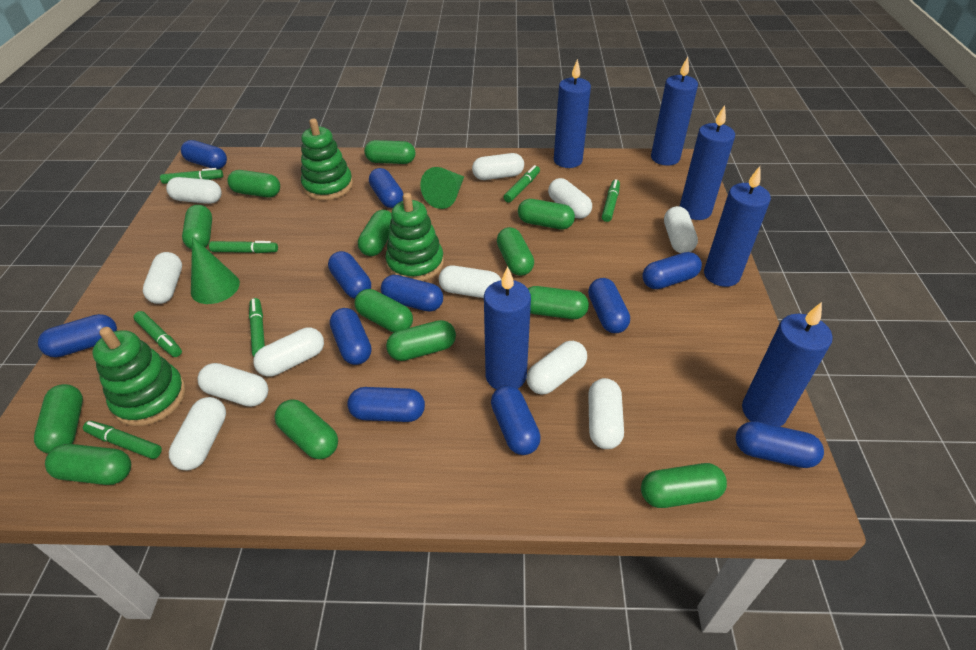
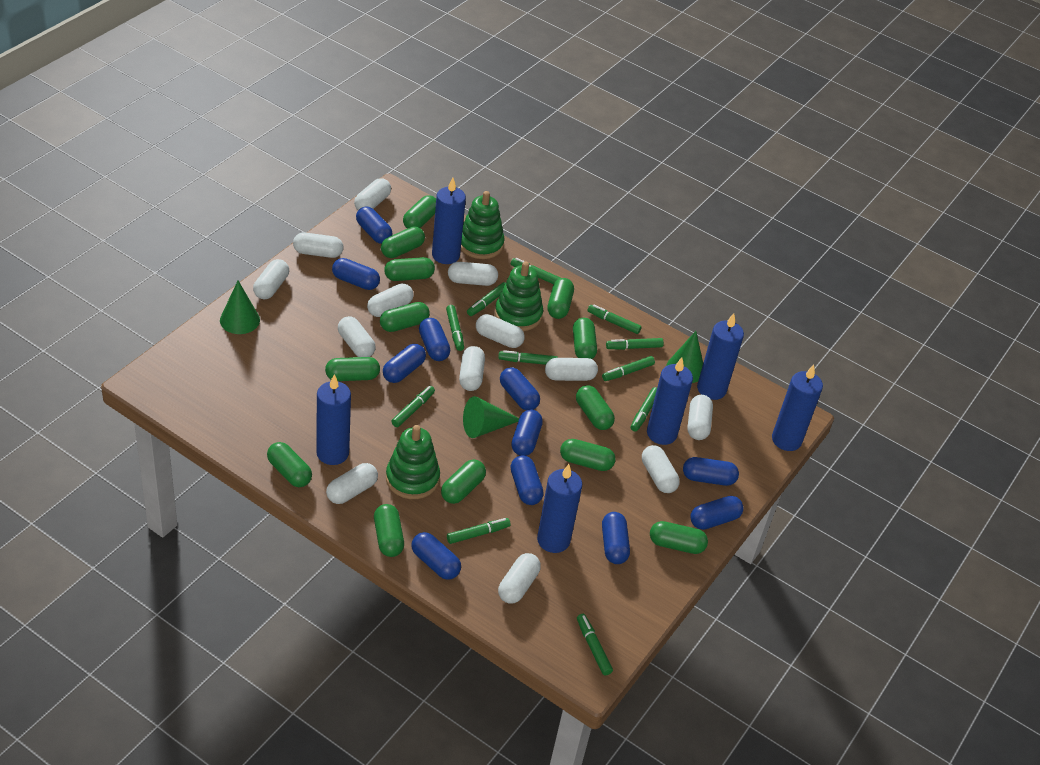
green cone: [191,236,240,304] [420,167,464,209] = 2 -> [220,281,260,334] [463,396,519,438] [666,331,703,383] = 3
green marker: [83,421,162,459] [133,311,182,357] [160,168,223,184] [209,241,278,253] [249,298,265,356] [504,165,540,203] [602,179,620,222] = 7 -> [391,386,435,427] [446,305,464,351] [447,518,511,544] [467,282,506,316] [498,350,558,365] [511,258,561,284] [577,614,613,676] [588,305,641,334] [602,356,655,381] [606,338,664,350] [630,387,657,432] = 11
white capsule: [143,252,182,304] [166,177,222,204] [169,397,226,470] [198,363,268,407] [253,327,324,376] [439,266,501,298] [472,153,524,180] [527,341,587,394] [548,178,592,219] [588,378,624,449] [664,206,698,253] = 11 -> [253,259,289,299] [293,232,343,258] [326,463,378,504] [338,316,376,357] [354,178,391,210] [367,283,414,317] [448,262,498,286] [459,346,485,391] [476,314,525,348] [498,553,541,604] [545,358,598,381] [642,445,680,493] [687,395,713,440] = 13

